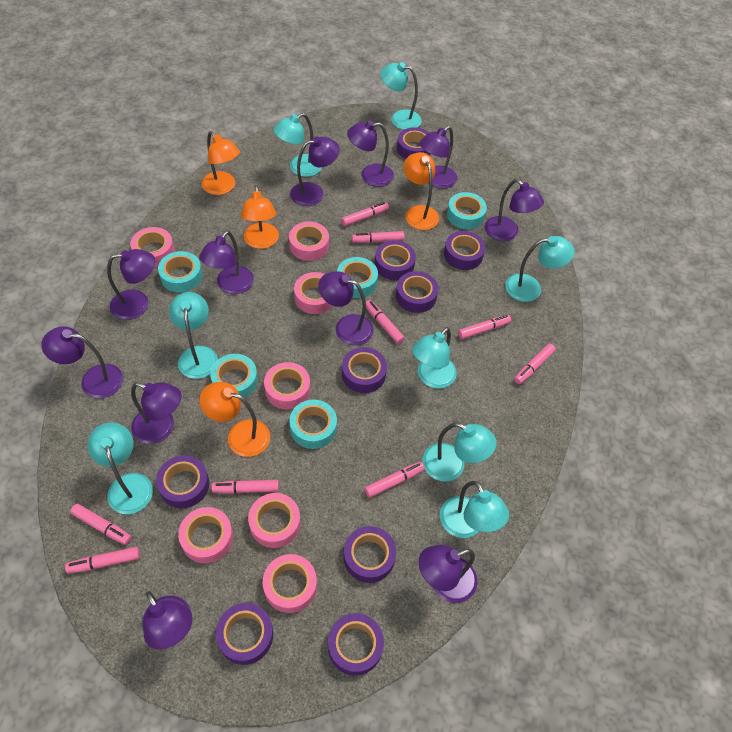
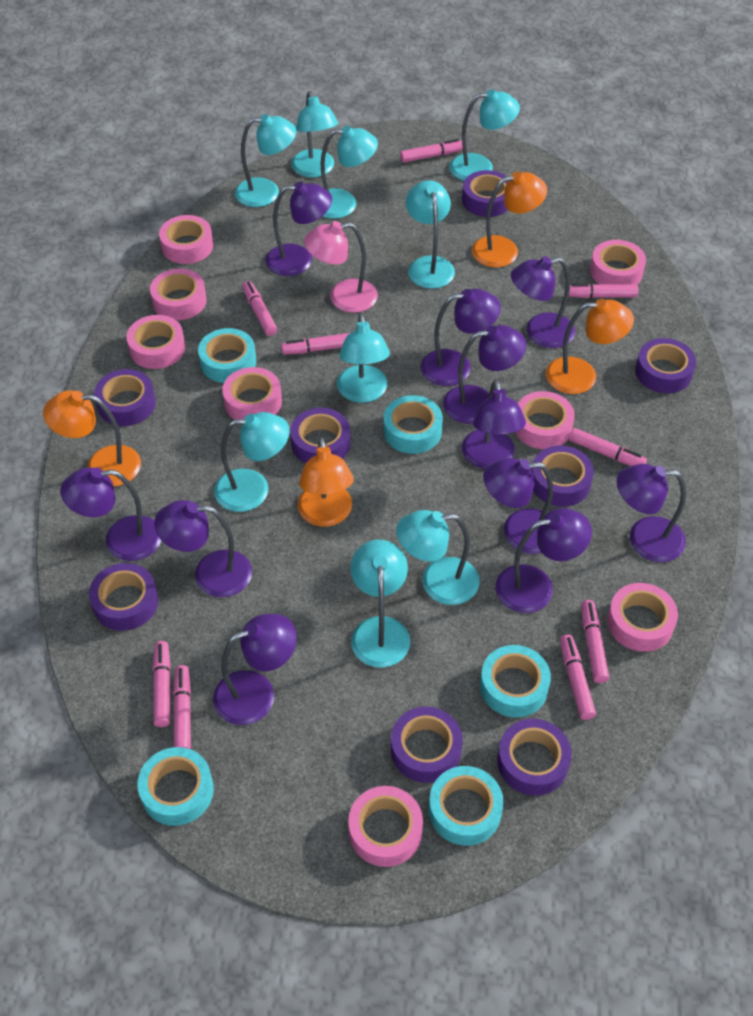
pink lamp: none = 0 -> [304,221,378,313] = 1
pink tape: [130,227,175,267] [178,507,233,563] [248,493,300,548] [263,554,317,613] [264,362,310,409] [289,222,329,261] [294,272,333,314] = 7 -> [126,315,185,369] [150,269,207,320] [159,215,213,264] [222,367,282,420] [348,786,423,867] [515,391,575,449] [590,240,646,285] [607,583,678,652] = 8
purple tape: [156,455,209,508] [216,603,273,665] [328,613,384,676] [342,347,387,393] [344,526,396,583] [375,240,416,280] [396,271,438,313] [397,127,431,159] [444,231,485,270] = 9 -> [89,563,158,631] [94,369,156,426] [290,408,350,464] [391,707,463,783] [462,170,508,217] [497,719,572,796] [532,445,594,507] [635,338,696,393] = 8
turquoise lamp: [87,422,153,514] [169,292,218,379] [273,113,322,177] [380,62,422,130] [412,327,457,389] [422,423,497,482] [440,481,509,538] [505,236,575,302] = 8 -> [214,412,290,512] [235,114,297,207] [291,91,338,177] [320,126,378,219] [337,313,390,403] [350,540,410,668] [396,510,480,605] [406,180,455,289] [449,89,520,181] = 9

